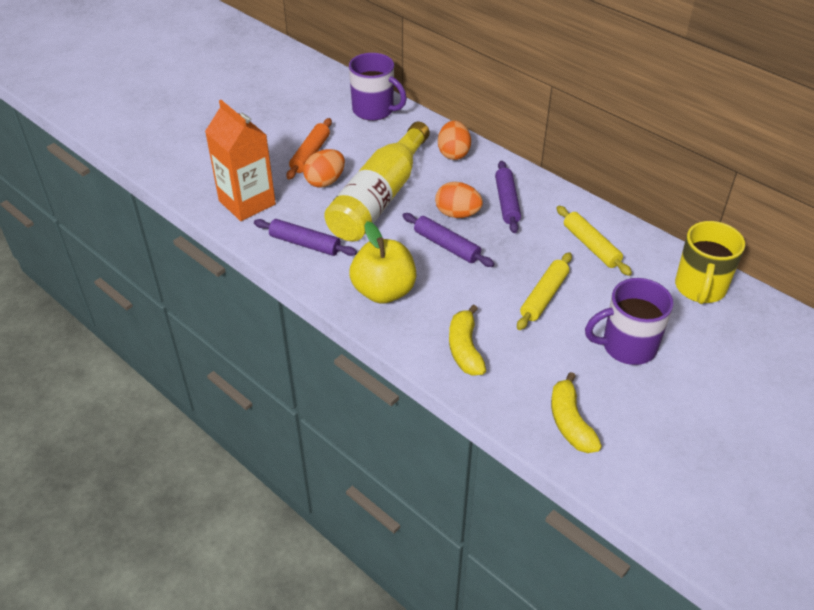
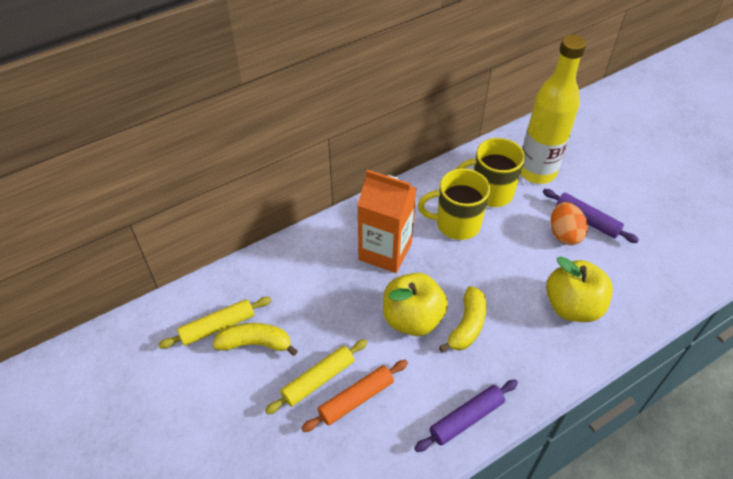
orange egg: [303,149,345,188] [435,182,483,218] [438,120,471,160] = 3 -> [551,202,588,245] = 1
purple mug: [349,53,407,121] [585,278,673,365] = 2 -> none = 0
purple rolling pin: [254,219,357,256] [402,213,494,267] [495,161,521,233] = 3 -> [414,380,518,452] [543,189,639,243] = 2
yellow apple: [349,221,416,304] = 1 -> [383,273,448,336] [546,256,613,322] = 2
yellow mug: [675,221,745,304] = 1 -> [418,168,490,240] [456,138,525,207] = 2

